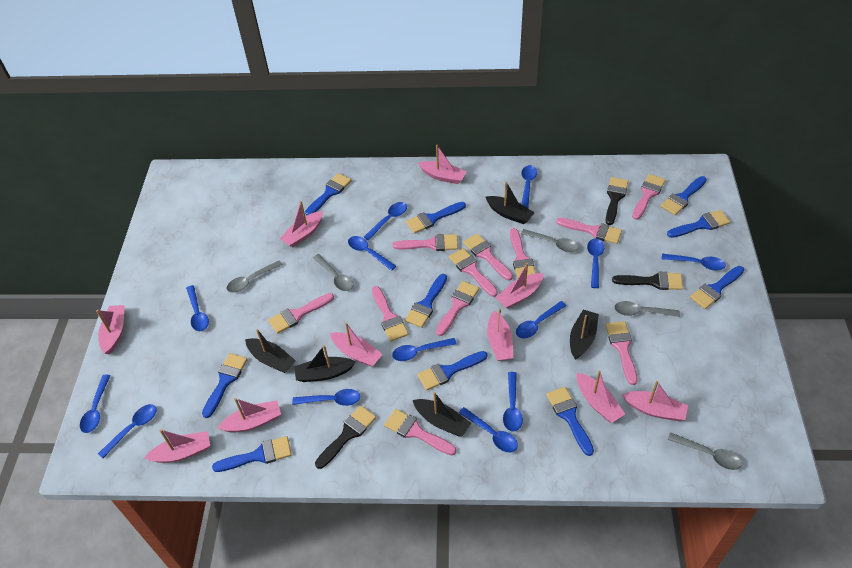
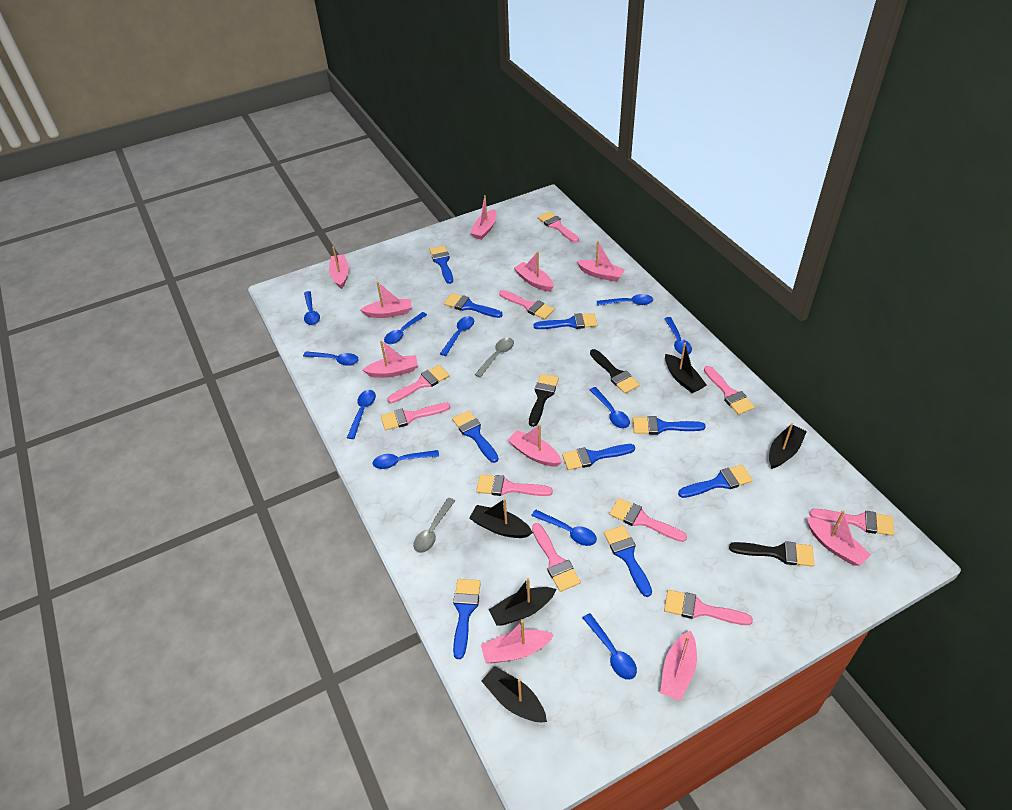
blue brush: [202,353,248,418] [212,436,292,472] [305,173,352,216] [405,274,447,328] [406,202,466,234] [417,351,488,391] [546,387,594,456] [661,176,707,215] [667,210,730,238] [690,266,744,309] = 10 -> [430,246,453,284] [444,293,503,318] [452,410,498,463] [453,579,481,659] [534,313,597,329] [562,444,635,470] [604,525,652,597] [633,416,706,435] [678,465,753,498] = 9
blue spoon: [80,375,111,433] [98,404,157,458] [186,285,209,331] [292,389,360,406] [348,236,396,271] [364,202,407,240] [392,338,456,361] [459,407,518,452] [503,372,523,432] [516,301,566,339] [521,165,537,208] [587,238,604,288] [662,254,726,271] = 13 -> [303,351,359,366] [304,291,320,325] [347,390,376,439] [373,450,439,469] [384,312,427,344] [440,316,474,356] [531,510,597,546] [583,613,637,680] [590,387,630,428] [597,294,653,306] [664,317,692,355] = 11
grey spoon: [227,261,283,293] [313,254,353,291] [521,229,579,252] [614,301,680,317] [667,432,742,470] = 5 -> [413,498,455,553] [475,338,514,378] = 2
pink brush: [268,293,334,334] [372,286,408,342] [384,409,456,455] [393,234,458,251] [436,281,479,336] [449,248,498,297] [463,233,513,281] [510,228,536,278] [556,218,622,244] [606,321,637,385] [632,174,666,220] = 11 -> [381,403,450,430] [387,365,449,404] [476,474,553,496] [499,290,554,320] [532,523,581,592] [538,211,579,243] [609,498,687,542] [664,590,753,625] [704,366,755,415] [810,509,894,536] = 10

